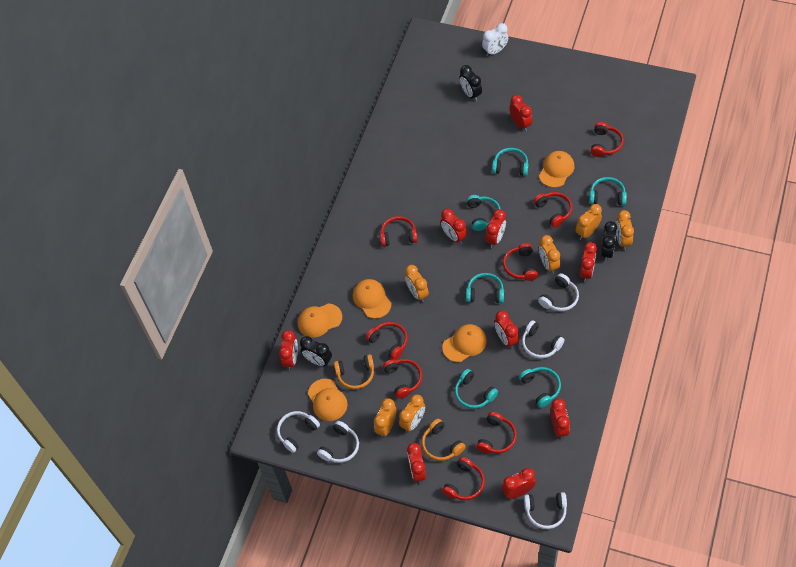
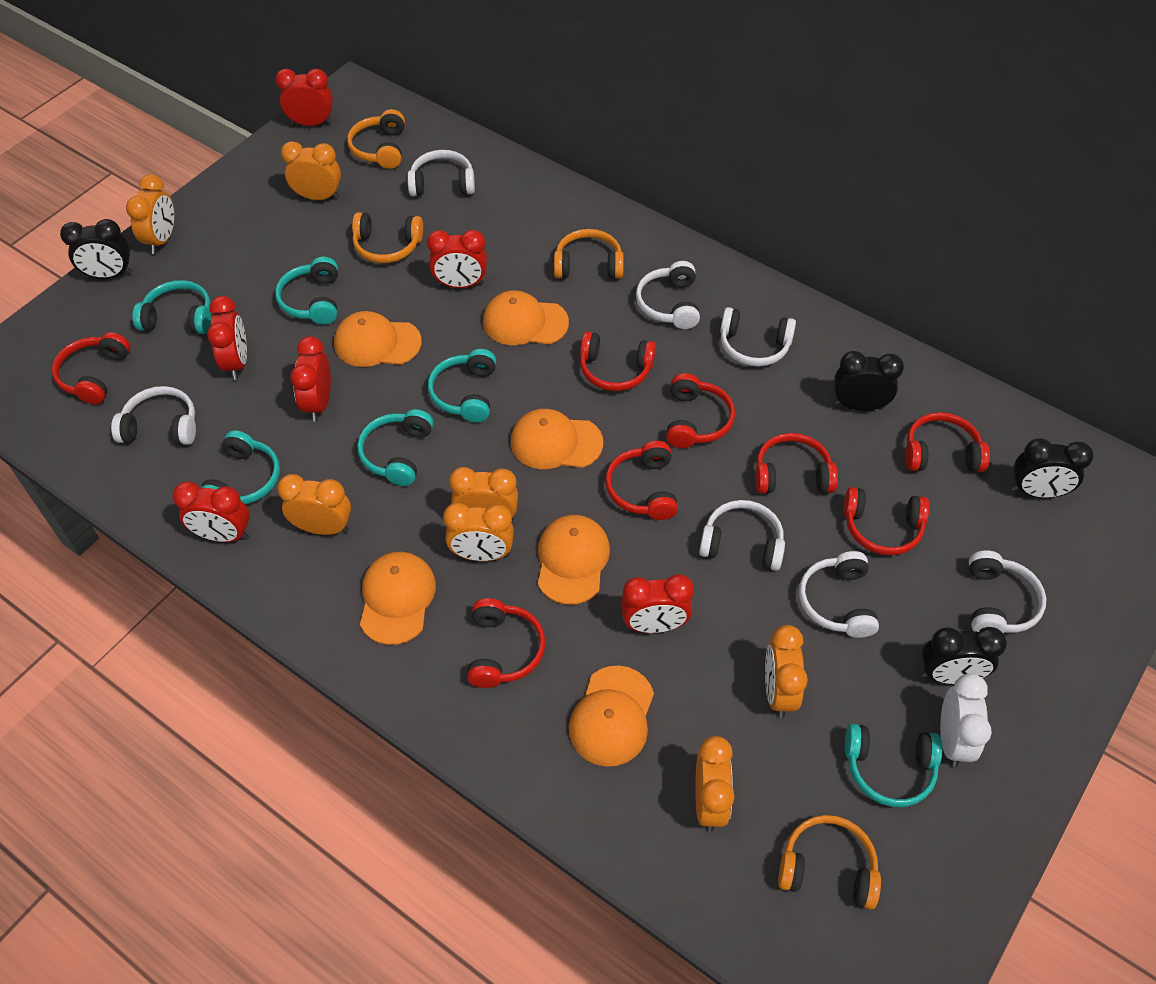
black clock: [300,336,332,366] [460,65,482,101] [601,221,617,261] = 3 -> [60,219,132,279] [834,351,904,411] [921,627,1007,684] [1011,438,1093,498] = 4
orange cap: [298,303,342,338] [308,379,348,421] [353,279,391,319] [442,324,487,362] [539,151,574,188] = 5 -> [334,311,422,367] [360,552,436,645] [483,290,569,345] [511,409,603,469] [538,515,610,605] [569,665,654,767] = 6
orange clock: [374,398,397,438] [399,394,425,432] [405,265,429,302] [539,235,560,274] [576,204,602,240] [616,210,634,250] = 6 -> [126,174,174,254] [277,474,351,535] [281,141,341,200] [443,503,514,561] [449,467,518,521] [695,736,735,831] [765,625,808,718] = 7
orange headphones: [334,354,374,389] [422,419,466,461] = 2 -> [347,109,405,169] [352,212,423,263] [554,229,624,279] [778,815,881,910] = 4
red clock: [279,330,298,370] [407,443,426,484] [440,209,467,244] [486,209,506,248] [494,311,519,349] [502,468,536,499] [509,95,532,132] [550,398,570,439] [580,242,597,282] = 9 -> [172,482,250,542] [207,296,247,380] [276,69,333,126] [290,336,331,422] [427,230,487,288] [621,574,694,633] = 6
white headphones: [277,411,320,453] [317,421,359,463] [522,321,565,359] [524,492,567,529] [538,273,579,311] = 5 -> [111,386,196,445] [407,150,475,196] [636,261,700,329] [699,500,785,571] [720,307,796,367] [799,551,879,638] [969,550,1046,633] = 7

